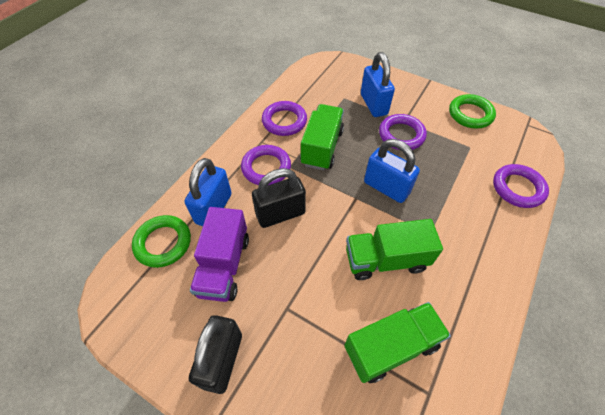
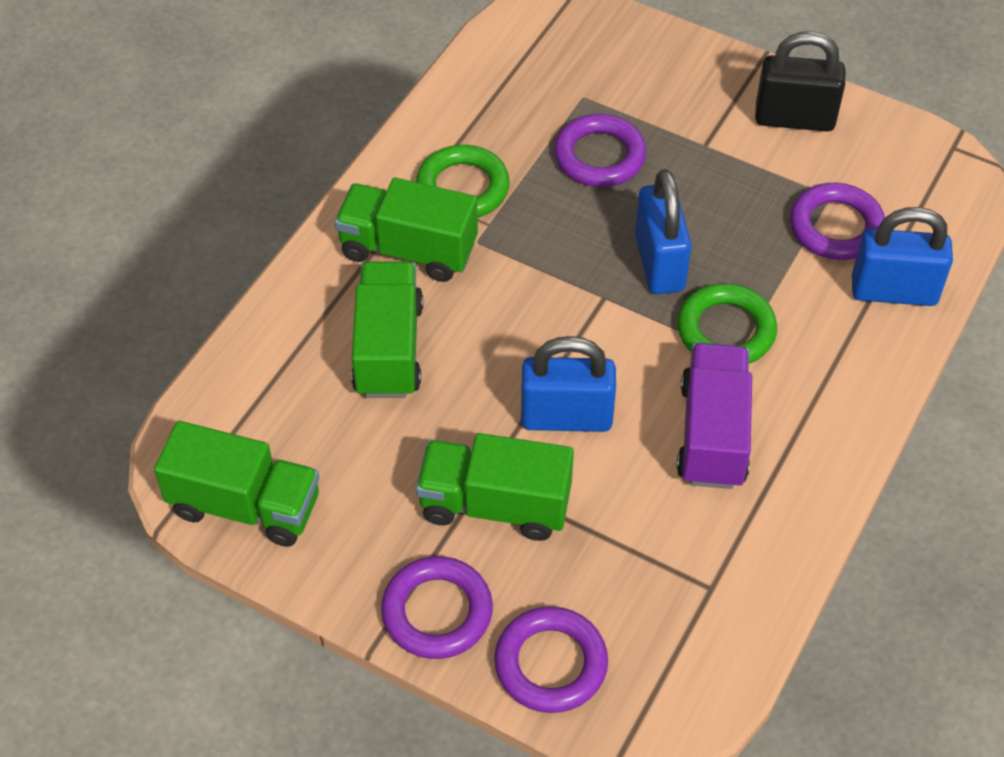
black padlock: [189,315,242,394] [252,168,306,228] = 2 -> [755,31,845,132] = 1
green truck: [300,104,344,170] [344,302,451,383] [346,219,443,280] = 3 -> [154,421,320,547] [335,178,478,282] [351,261,423,398] [416,433,574,541] = 4

